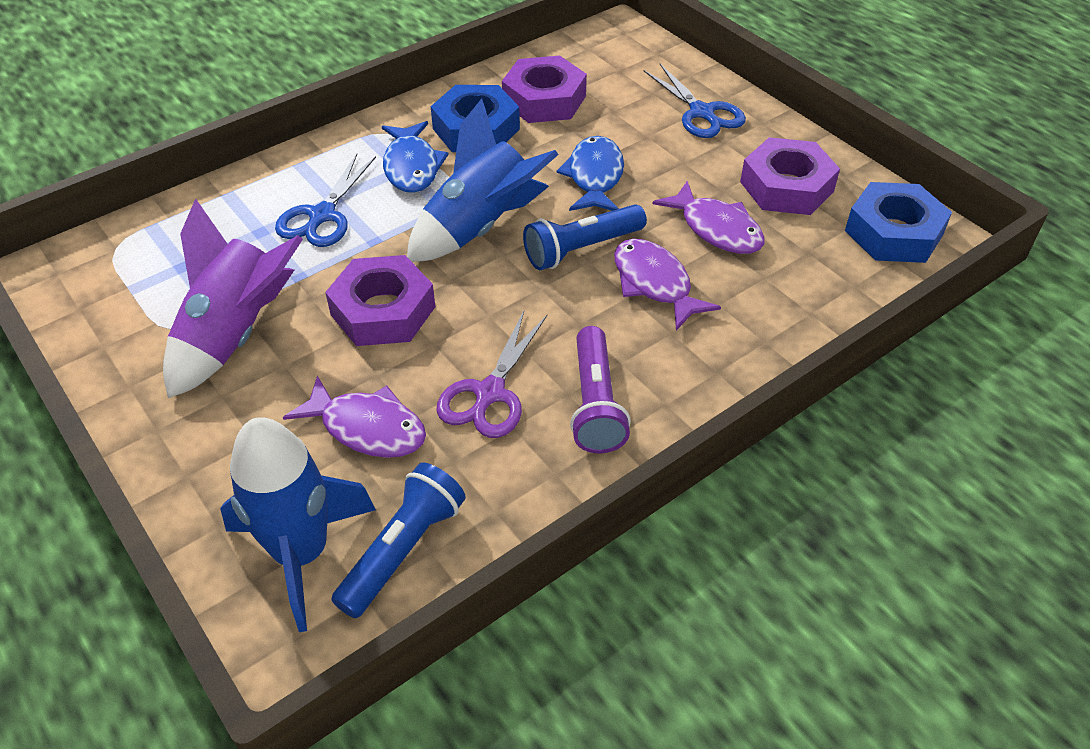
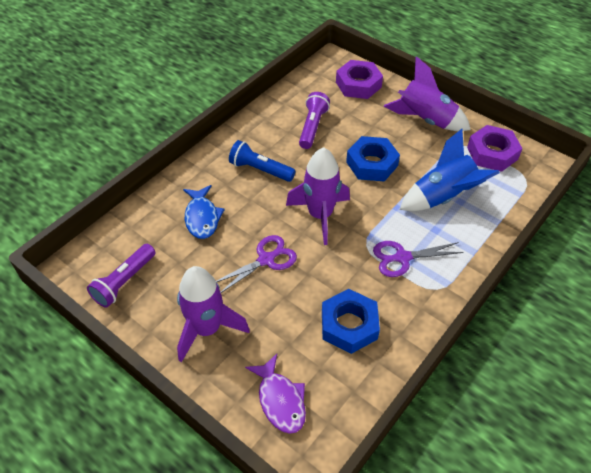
blue fish: [382,121,449,193] [557,136,624,211] = 2 -> [183,185,225,239] = 1
blue flashlight: [331,463,466,618] [523,204,647,270] = 2 -> [229,140,296,182] = 1
blue rocket: [220,417,376,632] [407,98,559,262] = 2 -> [400,129,500,211] = 1
blue scissors: [275,154,376,247] [644,64,746,138] = 2 -> none = 0
purple fish: [283,376,426,458] [614,239,721,330] [652,181,765,254] = 3 -> [245,354,306,434] = 1
purple flashlight: [570,326,631,453] = 1 -> [87,244,156,308] [299,92,330,149] = 2
purple nut: [325,255,435,346] [502,56,587,123] [740,137,840,215] = 3 -> [336,60,383,99] [467,125,523,172] = 2
purple rocket: [163,198,303,398] = 1 -> [177,266,250,363] [286,147,350,245] [384,56,471,131] = 3
purple scissors: [436,311,547,438] = 1 -> [216,235,297,293] [373,241,464,277] = 2

